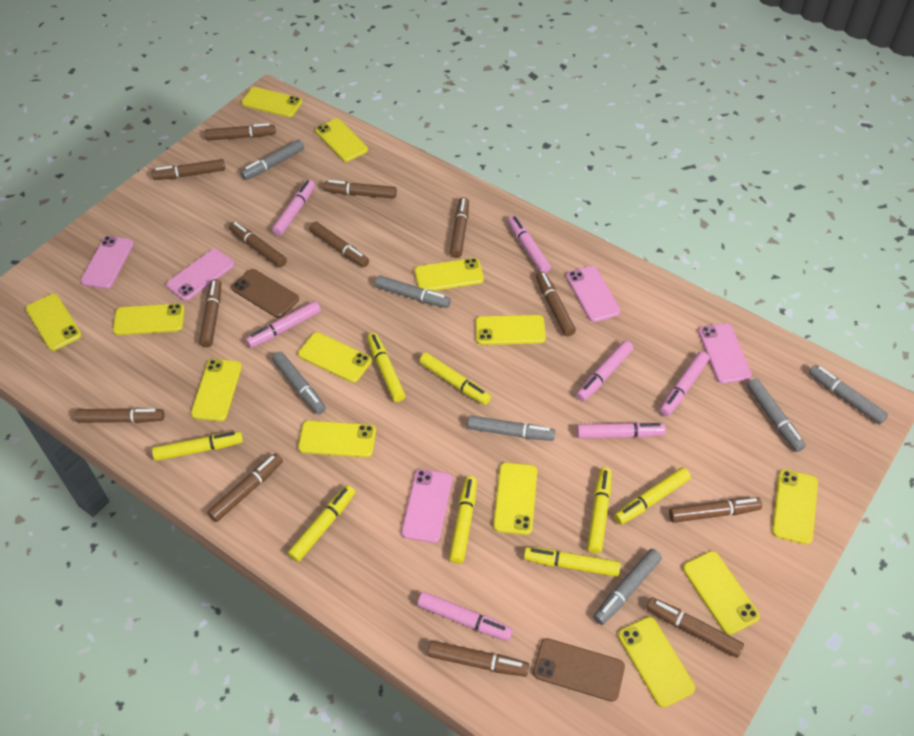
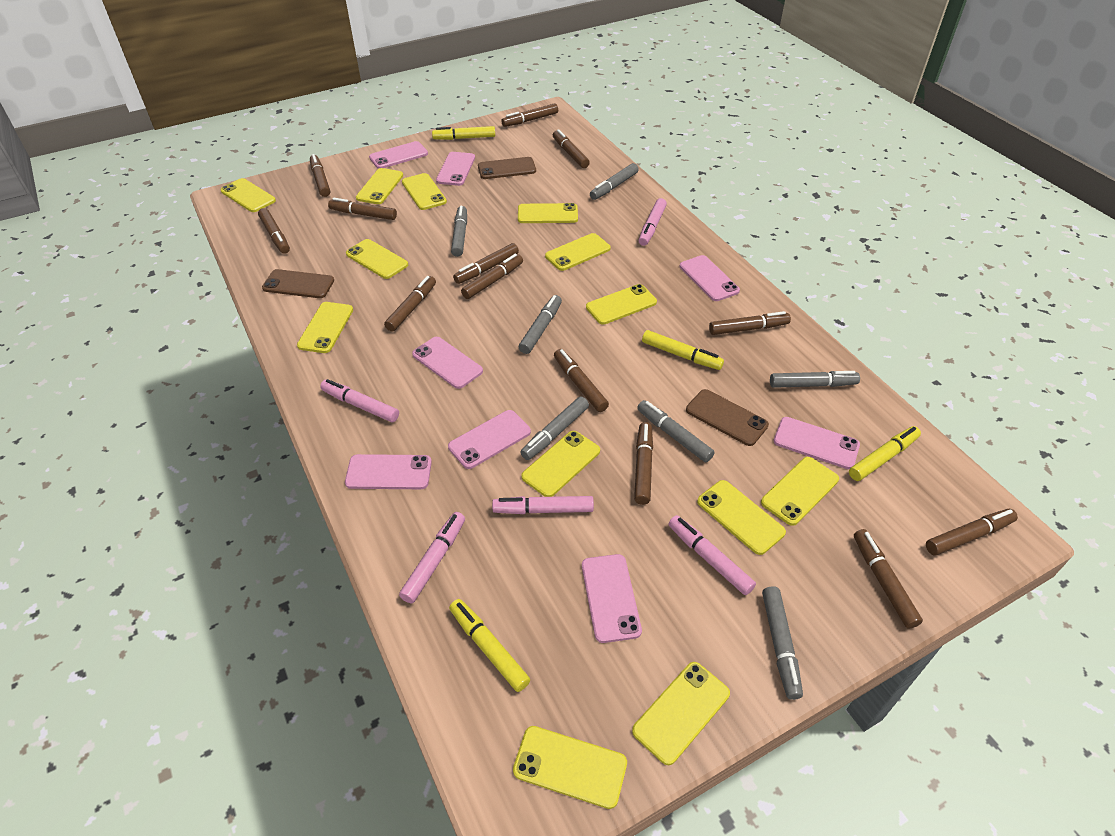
brown phone: [231,269,299,318] [533,638,625,702] = 2 -> [262,269,334,298] [478,157,536,179] [686,389,769,446] = 3
pink marker: [246,301,321,348] [272,180,315,236] [417,592,513,641] [508,216,551,273] [576,341,633,401] [577,422,666,439] [660,351,710,416] = 7 -> [320,379,399,422] [399,512,465,603] [492,496,594,514] [639,198,667,246] [668,515,756,595] = 5
pink phone: [80,236,134,289] [166,249,234,301] [401,469,452,543] [566,266,621,322] [698,323,752,384] = 5 -> [345,454,432,489] [369,141,428,169] [412,337,483,389] [436,152,475,186] [448,410,531,469] [582,554,642,643] [680,255,740,301] [774,417,860,469] = 8
yellow marker: [152,431,243,461] [288,485,355,562] [367,333,406,402] [419,353,491,405] [449,476,477,564] [524,547,621,577] [587,468,612,554] [614,467,691,525] = 8 -> [432,126,495,140] [449,599,530,692] [642,330,724,370] [849,426,921,481] = 4

